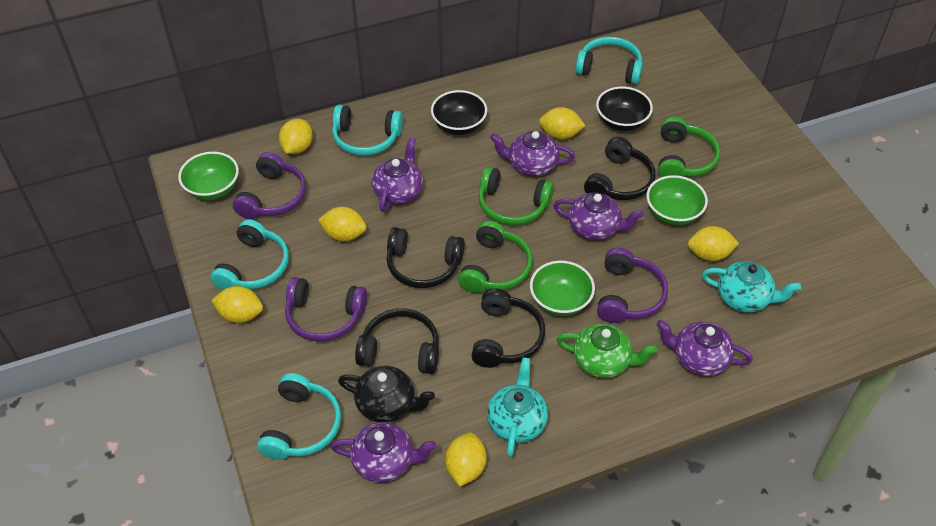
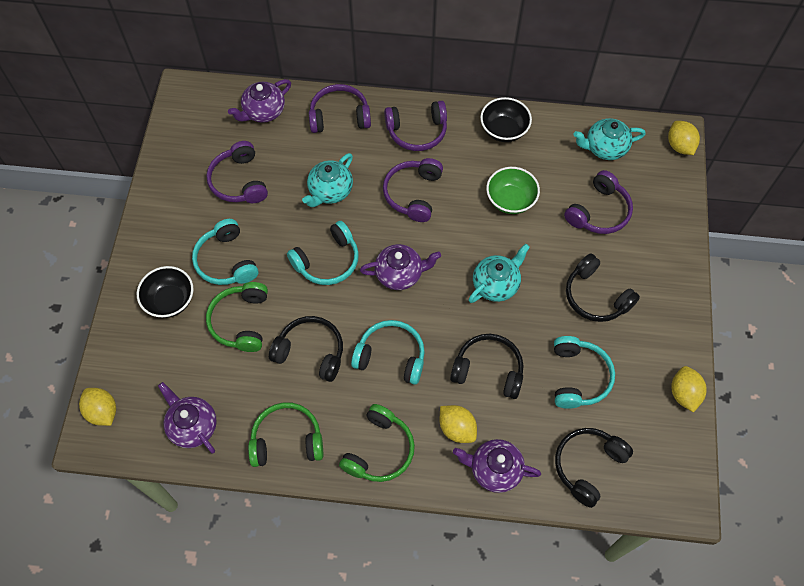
black teapot: [338,366,435,423] = 1 -> none = 0
green bowl: [178,152,239,200] [530,261,595,316] [647,175,708,226] = 3 -> [486,167,540,214] = 1
green teapot: [557,324,658,378] = 1 -> none = 0
purple headphones: [233,152,306,219] [285,277,367,342] [597,248,668,323] = 3 -> [206,141,268,203] [309,84,371,133] [383,158,443,222] [384,101,447,151] [564,170,633,234] = 5
purple teapot: [331,422,436,483] [371,138,423,212] [490,131,575,176] [553,193,644,240] [656,320,753,376] = 5 -> [158,382,217,454] [228,79,291,123] [360,244,441,290] [453,439,541,493] = 4
turquoise teapot: [487,357,548,457] [702,261,801,313] = 2 -> [302,153,353,207] [468,243,530,303] [573,118,646,160] = 3
yellow lemon: [211,286,263,323] [279,119,313,154] [318,207,367,242] [445,432,487,486] [539,107,586,139] [688,226,739,261] = 6 -> [79,388,116,426] [440,405,477,443] [668,121,700,155] [671,366,707,413] = 4

